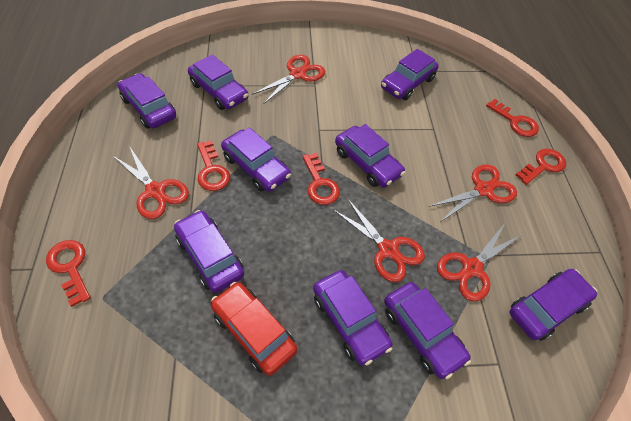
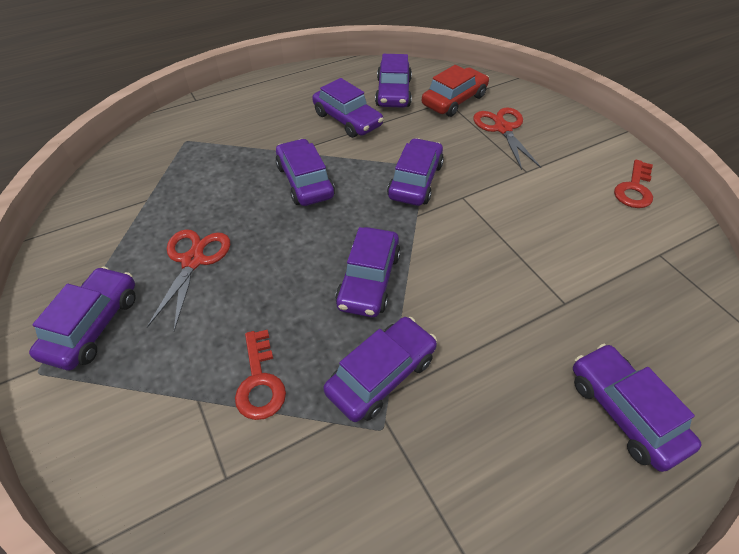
purple car: [118,73,176,129] [174,210,244,293] [188,54,248,110] [221,127,291,192] [313,270,392,365] [335,124,405,188] [381,49,439,100] [384,282,471,379] [509,269,597,341] = 9 -> [29,267,136,370] [276,139,335,206] [312,78,384,138] [323,317,437,422] [335,227,401,317] [375,54,412,108] [387,138,444,206] [573,344,702,472] = 8
red key: [46,240,91,307] [197,140,230,191] [302,153,340,205] [486,99,539,137] [515,149,566,185] = 5 -> [235,330,286,420] [614,160,653,208] = 2
red scissors: [112,146,189,219] [252,55,325,104] [334,198,425,282] [429,164,517,221] [437,223,523,301] = 5 -> [147,229,230,331] [473,107,541,170] = 2

